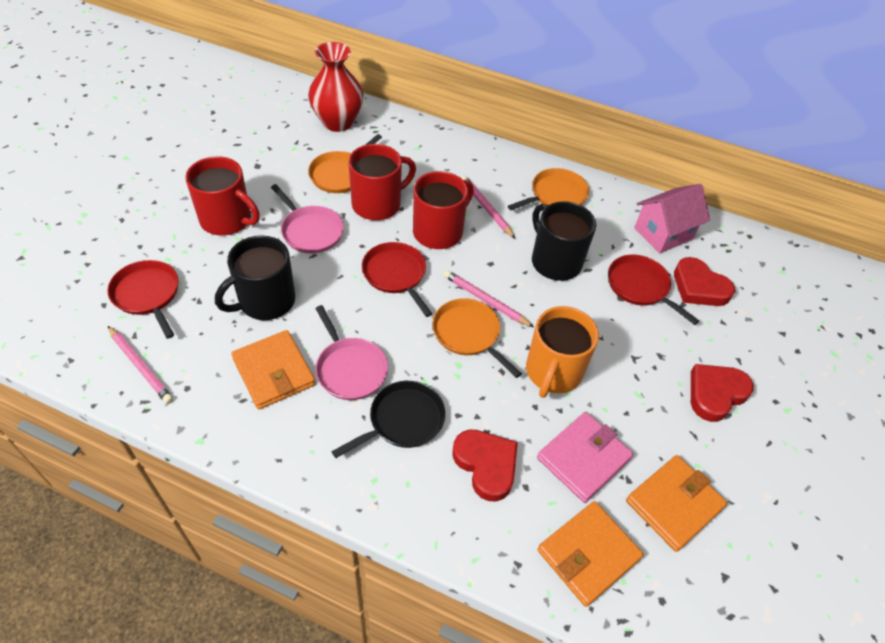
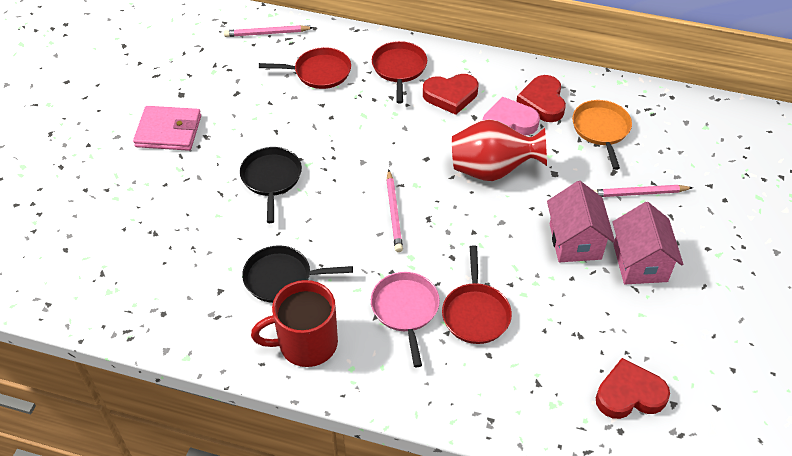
black mug: [215,235,295,320] [532,201,596,281] = 2 -> none = 0
black pan: [331,381,445,458] = 1 -> [240,147,302,223] [242,245,353,303] = 2
orange mug: [526,306,599,398] = 1 -> none = 0
orange pan: [308,134,382,193] [432,298,522,378] [508,168,589,210] = 3 -> [572,100,632,170] = 1
orange wallet: [231,330,315,409] [537,501,644,607] [626,455,727,552] = 3 -> none = 0
pink heart: none = 0 -> [482,97,540,135] = 1
pink house: [634,184,710,254] = 1 -> [547,181,615,262] [613,202,683,284] = 2
pink pan: [271,184,344,254] [315,305,388,400] = 2 -> [371,272,440,367] = 1
red mug: [185,156,260,235] [348,144,416,220] [413,171,474,249] = 3 -> [251,280,338,367] = 1

